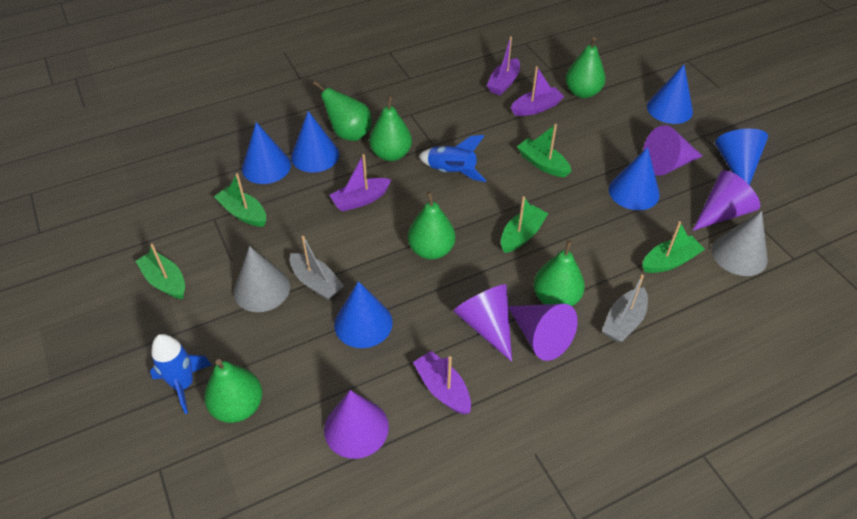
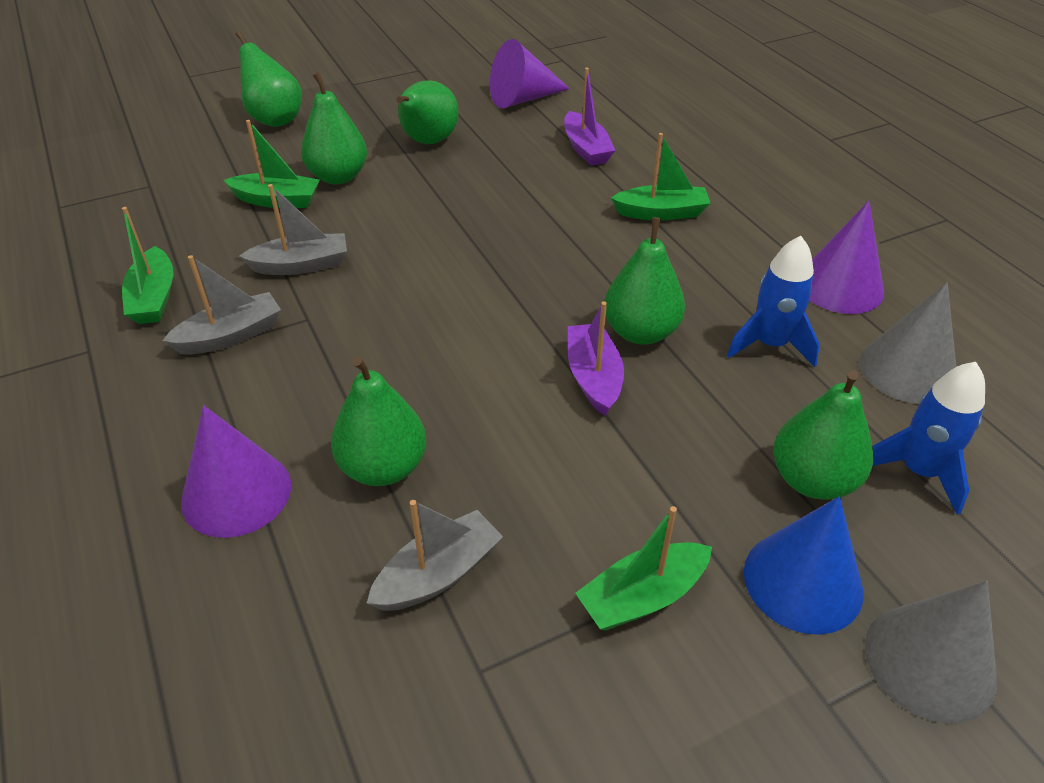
blue cone: [242,122,291,184] [291,111,339,173] [334,281,393,348] [609,147,660,210] [647,65,693,124] [715,129,768,185] = 6 -> [744,496,864,635] = 1
green boat: [136,244,185,299] [214,173,266,227] [501,197,548,253] [517,124,571,177] [642,221,705,273] = 5 -> [122,207,173,324] [224,120,320,208] [575,506,712,631] [611,133,711,220] = 4
grey boat: [290,236,344,300] [602,275,648,343] = 2 -> [162,255,281,354] [239,184,347,275] [367,500,503,611] = 3
purple boat: [329,154,392,212] [413,351,471,415] [487,36,520,95] [511,66,564,116] = 4 -> [564,68,616,166] [568,302,624,416] = 2
purple cone: [324,390,389,459] [453,284,512,362] [508,304,578,361] [643,125,702,176] [693,170,760,231] = 5 -> [181,405,291,538] [490,39,570,108] [809,201,884,314] = 3

